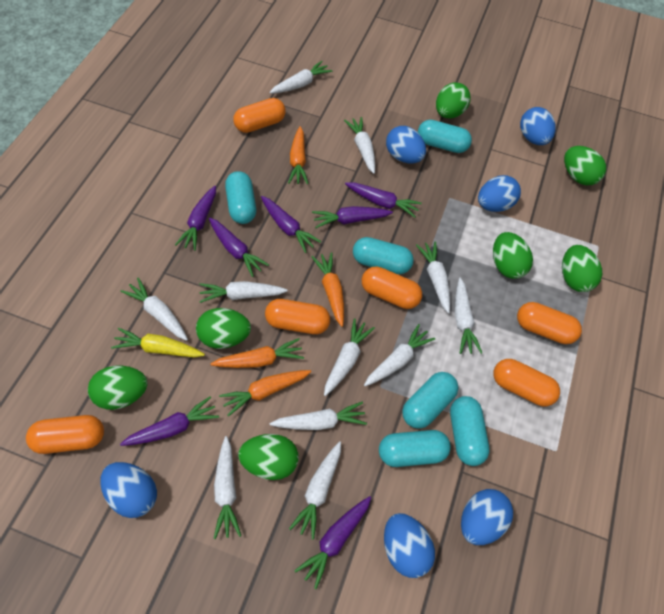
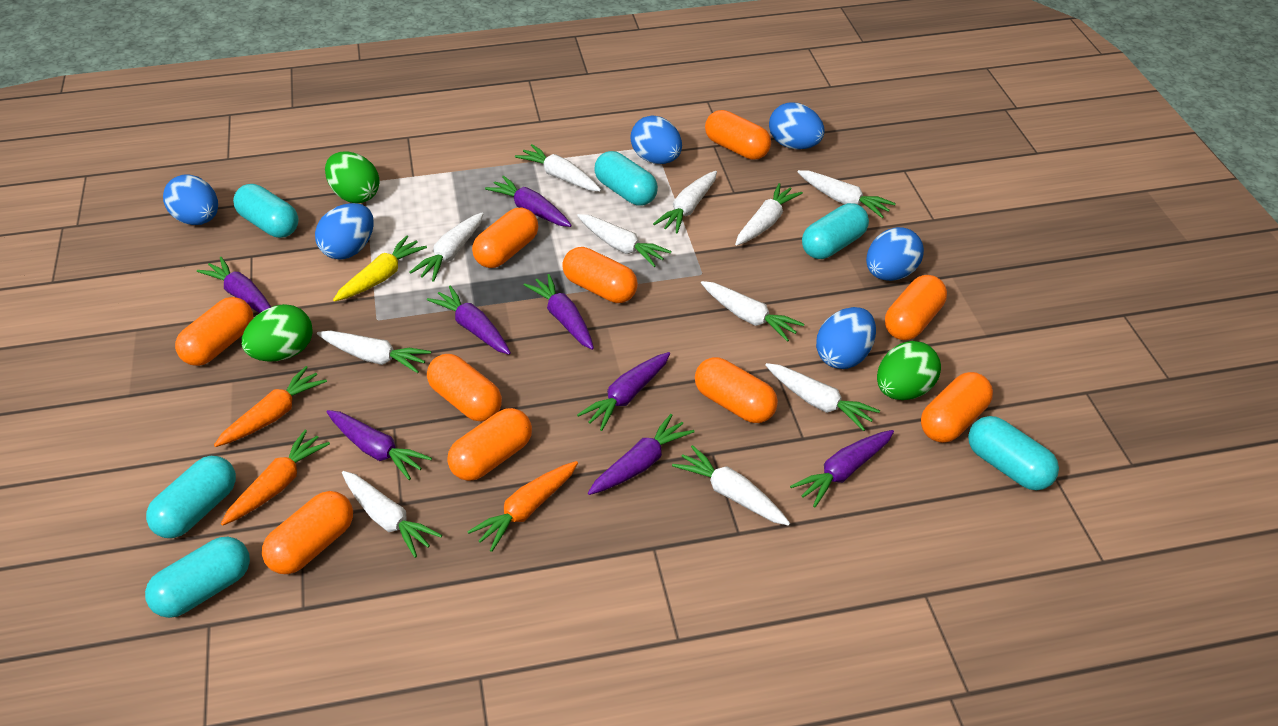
green egg: [88,366,148,410] [196,308,251,349] [238,434,299,480] [436,83,471,118] [493,232,533,279] [562,245,602,292] [564,146,606,185] = 7 -> [242,304,313,362] [325,151,380,203] [877,341,941,400] = 3
orange capsule: [26,415,104,454] [233,98,286,133] [265,299,330,334] [362,266,422,309] [493,359,560,406] [517,302,582,344] = 6 -> [175,297,253,366] [262,491,353,574] [427,354,502,422] [447,408,532,481] [472,208,538,268] [562,247,638,303] [695,357,778,423] [705,110,771,160] [885,275,947,340] [921,372,993,443] = 10
orange carrot: [210,338,304,368] [219,370,311,416] [288,126,308,184] [311,252,344,327] = 4 -> [214,366,327,447] [221,430,330,526] [467,461,578,552] = 3
purple carrot: [120,396,219,446] [175,186,216,251] [209,218,269,277] [261,196,321,253] [294,496,371,589] [312,206,393,228] [345,182,422,218] = 7 -> [197,257,271,313] [326,410,432,480] [427,285,511,355] [485,176,572,227] [524,274,594,350] [577,352,670,431] [588,414,694,495] [790,430,894,507] = 8

